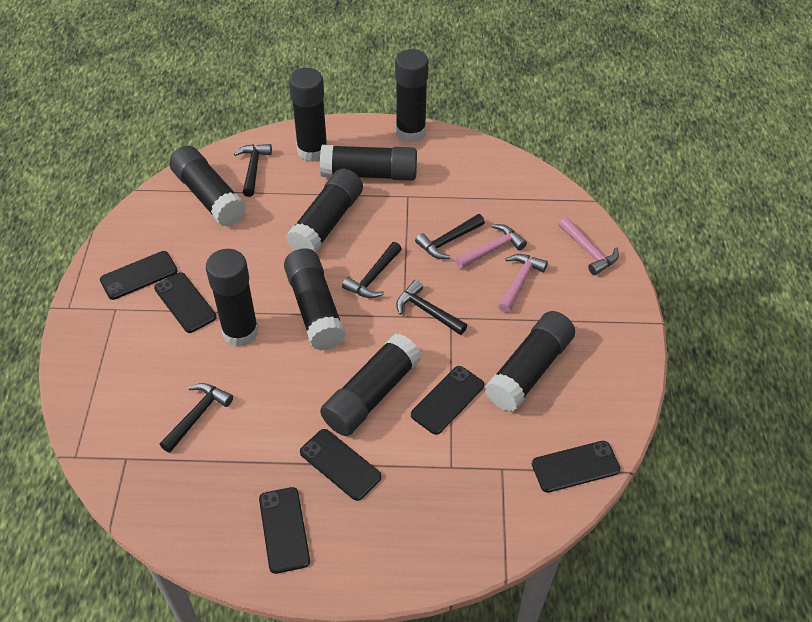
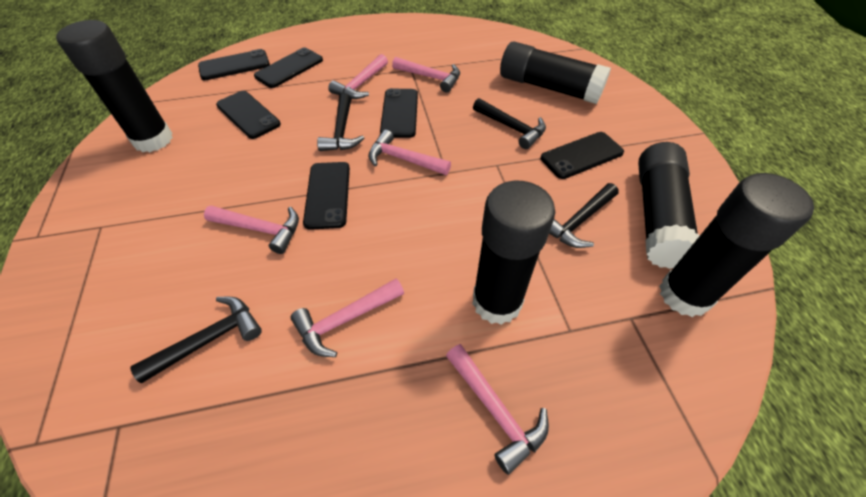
black glue stick: [169,146,246,227] [206,249,259,347] [284,248,346,351] [286,169,363,252] [289,68,328,162] [320,145,417,181] [320,334,421,436] [395,49,429,142] [485,311,575,412] = 9 -> [56,20,173,152] [472,180,555,325] [500,41,611,104] [638,142,699,269] [659,173,814,317] = 5
black hammer: [160,383,233,453] [234,144,272,197] [342,242,402,298] [396,280,467,335] [415,214,485,259] = 5 -> [130,297,262,383] [317,93,364,151] [473,98,546,149] [549,183,619,248] = 4
pink hammer: [455,224,527,269] [498,254,548,313] [559,217,619,275] = 3 -> [204,205,299,254] [290,279,404,357] [328,54,388,99] [368,130,451,175] [392,57,460,93] [446,344,549,475] = 6

